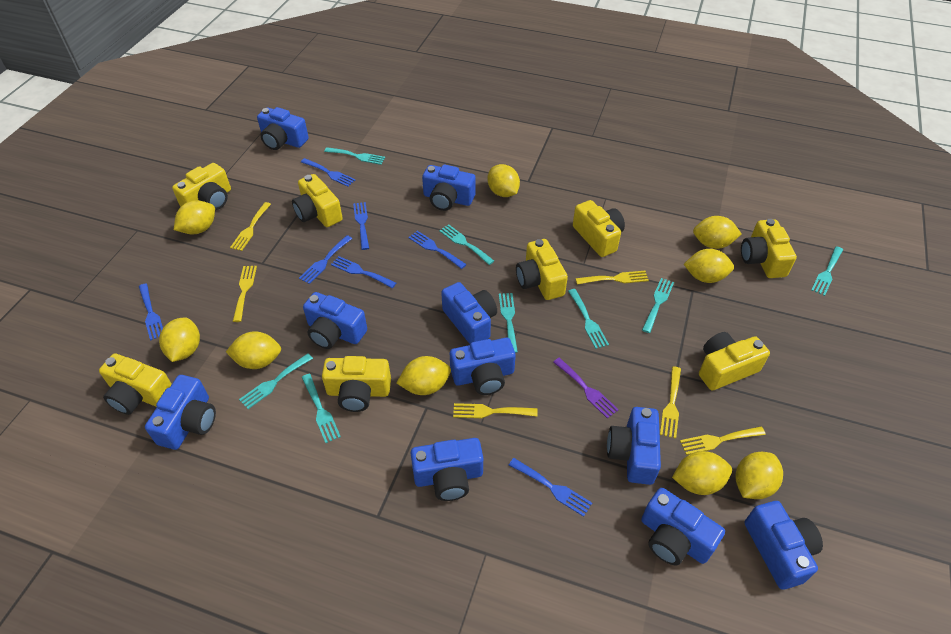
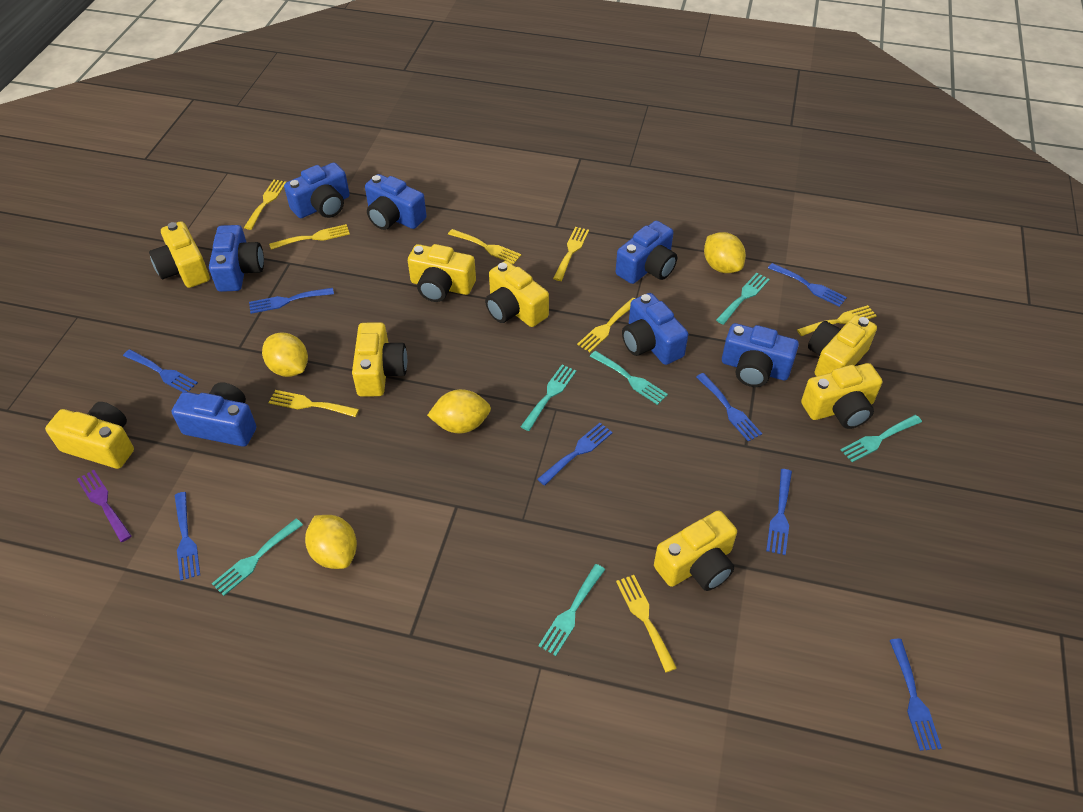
blue camera: [145,375,216,450] [257,107,309,150] [303,292,367,349] [411,438,483,501] [422,165,476,211] [441,282,497,344] [450,338,516,395] [607,407,661,485] [641,488,725,566] [745,501,823,589] = 10 -> [172,382,256,447] [209,225,264,292] [284,162,350,218] [365,174,427,230] [616,221,677,284] [622,293,688,365] [722,323,799,387] = 7
blue fork: [139,283,163,340] [299,235,352,284] [301,158,355,187] [331,256,396,288] [353,202,369,250] [408,231,467,269] [509,458,592,517] = 7 -> [123,349,198,392] [175,492,200,580] [249,288,334,314] [537,423,613,486] [696,373,762,441] [766,469,792,555] [768,263,847,307] [889,639,942,751] = 8
turquoise fork: [239,353,313,409] [302,374,341,443] [324,147,385,165] [439,224,494,265] [499,293,518,353] [568,289,609,349] [642,278,674,333] [811,246,843,296] = 8 -> [211,518,303,596] [521,365,576,431] [538,564,605,656] [590,351,668,405] [716,273,770,325] [841,415,922,462] = 6
yellow fork: [230,202,271,251] [233,266,257,322] [453,403,538,418] [575,271,649,285] [660,366,681,439] [680,426,766,455] = 6 -> [244,180,286,230] [268,390,359,417] [269,224,350,250] [448,229,521,264] [553,227,589,281] [577,298,635,352] [616,575,677,673] [797,305,877,336] = 8
yellow lemon: [159,317,200,362] [174,200,215,235] [226,331,281,369] [397,356,451,395] [487,164,520,197] [672,451,732,495] [684,249,734,283] [693,216,742,249] [735,452,783,499] = 9 -> [262,332,308,377] [305,515,357,569] [427,389,491,434] [704,232,746,273] = 4

